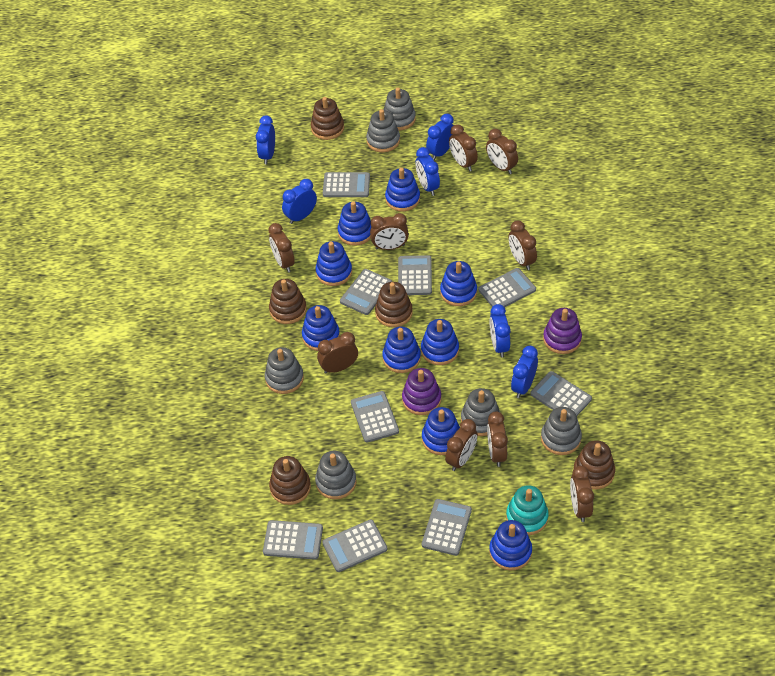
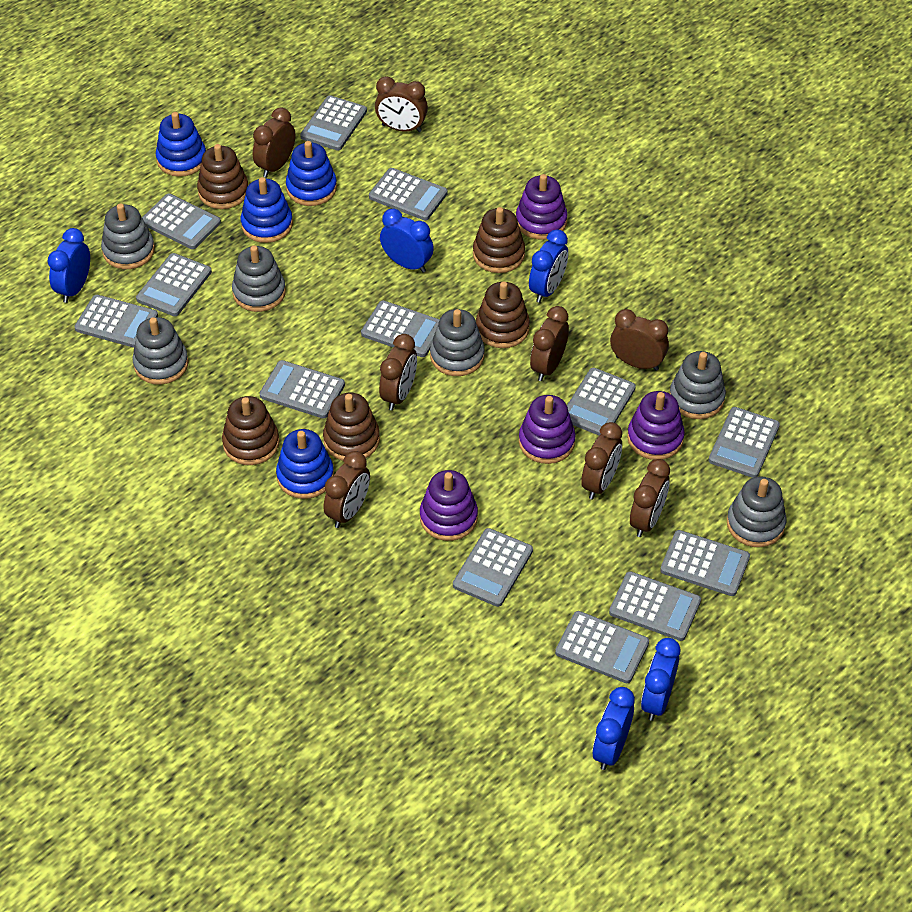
blue clock: [256,116,275,164] [282,179,317,224] [416,147,440,196] [426,114,454,160] [490,304,511,357] [511,346,538,398] = 6 -> [48,228,90,303] [380,209,434,273] [529,229,568,303] [593,687,635,770] [641,638,680,721] = 5
blue stacking toy: [302,305,340,351] [315,241,352,286] [338,201,371,246] [382,327,421,373] [385,168,420,212] [421,319,459,365] [422,407,460,455] [440,261,477,306] [489,520,532,570] = 9 -> [156,112,206,177] [241,177,293,243] [276,429,334,499] [286,141,337,206] = 4
brown clock: [268,223,295,273] [317,332,358,374] [370,213,409,250] [445,419,478,471] [449,124,478,171] [486,129,518,174] [487,411,508,467] [508,220,537,270] [570,466,594,522] = 9 -> [253,107,295,178] [324,451,370,528] [375,76,428,132] [379,334,417,410] [530,306,569,381] [581,422,622,500] [610,309,669,371] [630,459,670,537] = 8
grey calculator: [263,520,323,559] [322,519,387,572] [323,172,370,197] [340,269,392,315] [351,391,399,443] [398,255,432,295] [422,499,472,556] [479,268,536,308] [530,371,592,416] = 9 -> [74,295,158,348] [136,253,212,316] [142,194,221,249] [260,360,345,418] [300,95,367,151] [361,300,440,357] [369,168,448,220] [453,528,533,607] [555,611,649,683] [567,368,636,435] [609,571,701,641] [660,530,750,596] [708,407,780,478] = 13
purple stacking toy: [402,368,441,415] [543,308,582,354] = 2 -> [420,470,478,541] [516,174,568,240] [519,395,576,464] [627,391,685,460] = 4
turquoise stacking toy: [506,485,548,535] = 1 -> none = 0

